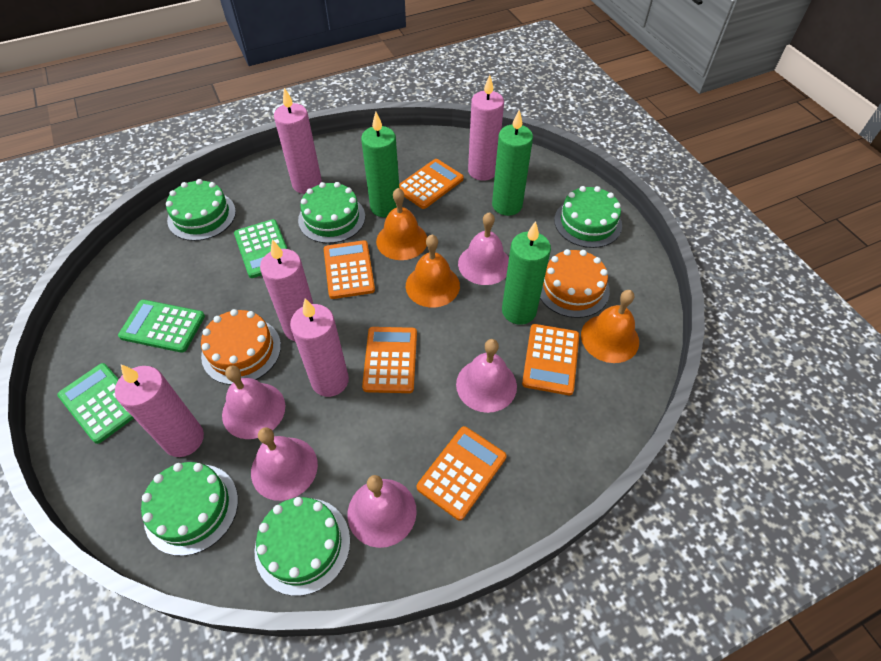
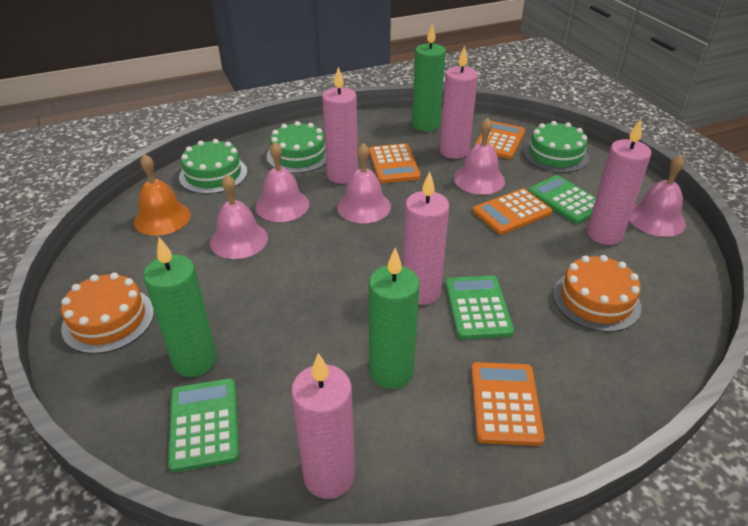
green cake: [141,462,238,556] [166,179,236,241] [254,497,350,596] [298,182,365,243] [554,186,622,248] = 5 -> [179,139,247,194] [267,121,326,173] [523,121,589,173] = 3
orange bell: [376,188,427,260] [406,235,460,308] [581,290,639,363] = 3 -> [134,154,191,236] = 1
orange calculator: [324,240,375,299] [362,327,417,393] [399,159,464,209] [417,426,507,521] [522,324,579,395] = 5 -> [369,143,421,183] [471,362,545,446] [473,121,525,159] [473,188,552,235] = 4

